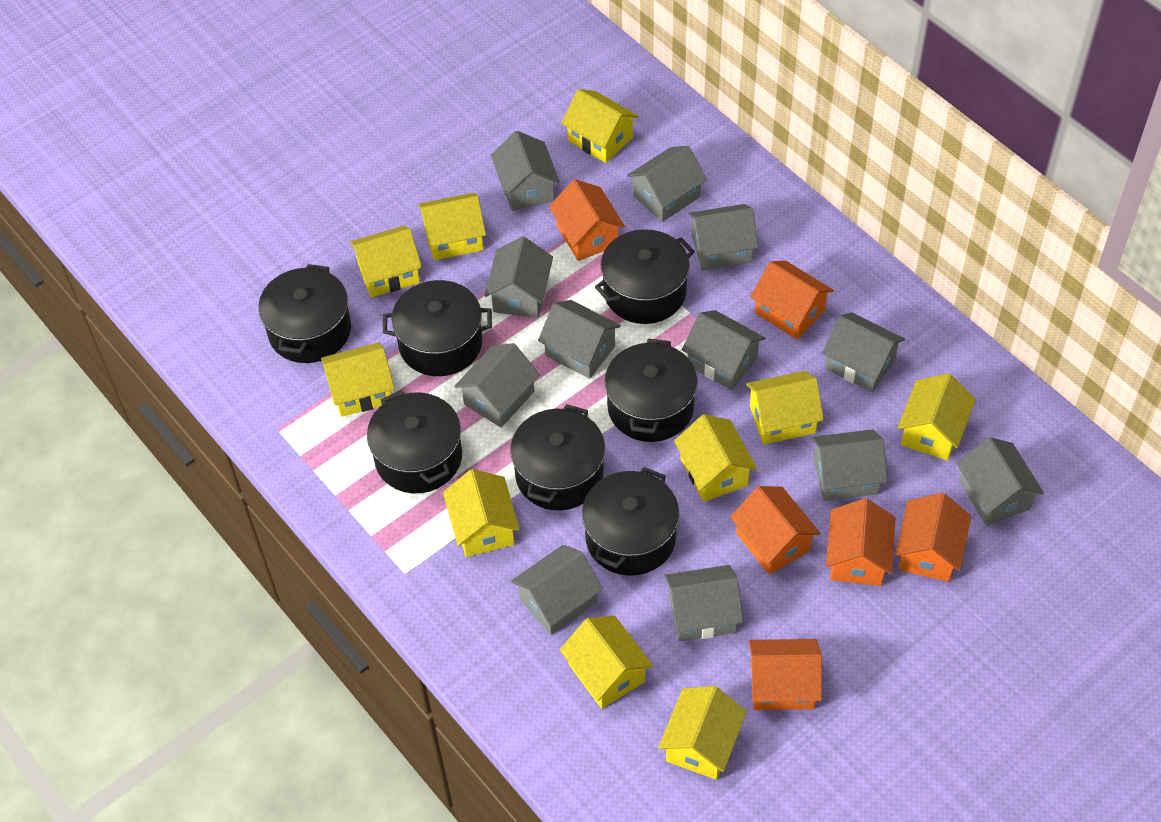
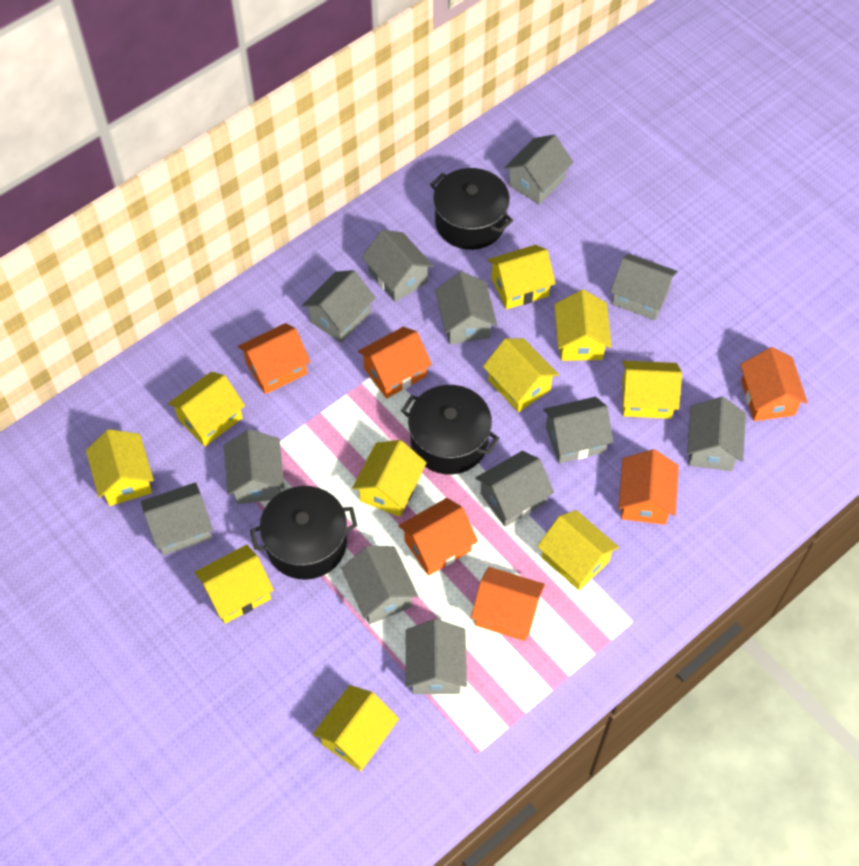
black pot: [258,264,351,363] [367,390,462,493] [383,280,492,376] [510,404,605,510] [582,467,679,576] [595,229,695,324] [605,339,698,442] = 7 -> [250,486,358,580] [401,385,499,475] [430,168,513,250] = 3

